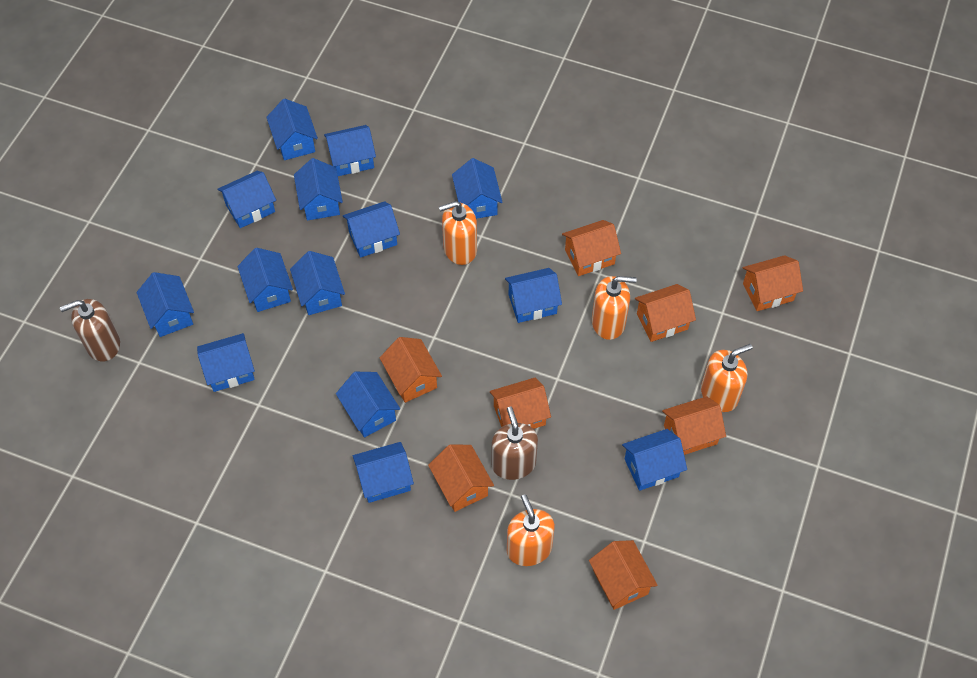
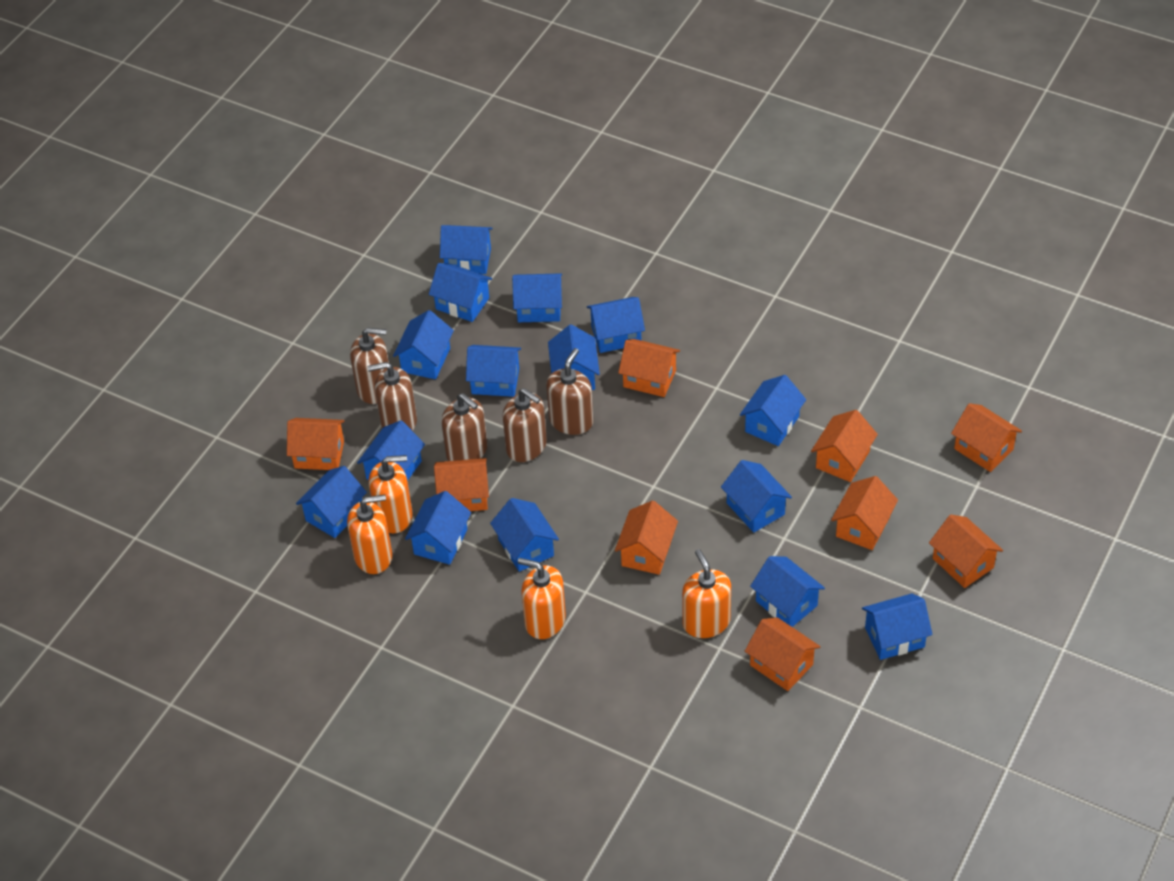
blue house: [137,272,194,337] [197,333,255,392] [217,171,276,228] [238,248,293,312] [266,99,318,160] [290,251,345,315] [294,158,343,221] [324,125,376,176] [336,372,400,437] [343,201,400,258] [353,442,414,503] [452,158,503,219] [505,268,562,323] [622,429,687,491] = 14 -> [296,466,367,538] [357,420,425,481] [393,310,454,379] [405,491,471,565] [429,263,492,322] [440,225,493,274] [466,345,521,397] [490,498,559,572] [512,273,562,322] [548,324,600,390] [587,297,645,353] [721,460,792,533] [740,375,806,446] [750,556,825,627] [862,593,933,660] = 15
brown soap dispenser: [60,299,120,362] [491,407,538,480] = 2 -> [350,328,389,404] [367,362,417,431] [441,393,487,461] [503,388,547,462] [546,348,593,435] = 5
orange house: [380,337,442,403] [428,444,494,512] [490,378,551,429] [562,220,621,276] [589,540,658,610] [635,284,696,342] [662,396,726,455] [743,255,803,311] = 8 -> [287,418,345,470] [434,458,489,511] [615,500,678,575] [618,339,680,397] [745,617,820,691] [811,410,878,482] [831,476,898,550] [929,515,1003,588] [951,403,1022,472] = 9

